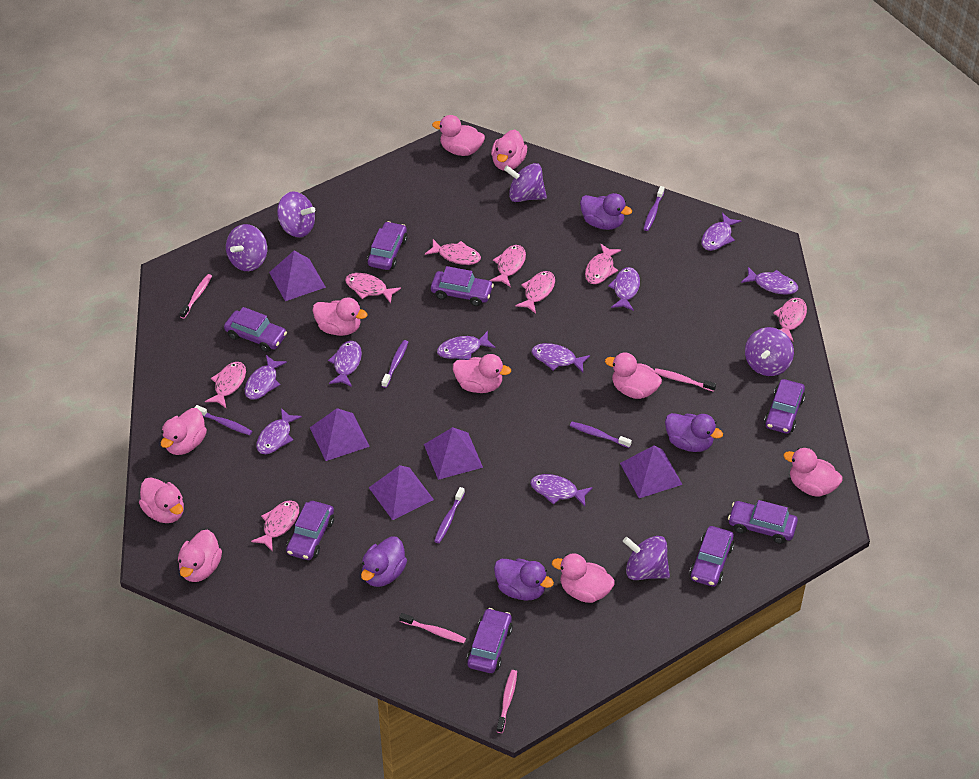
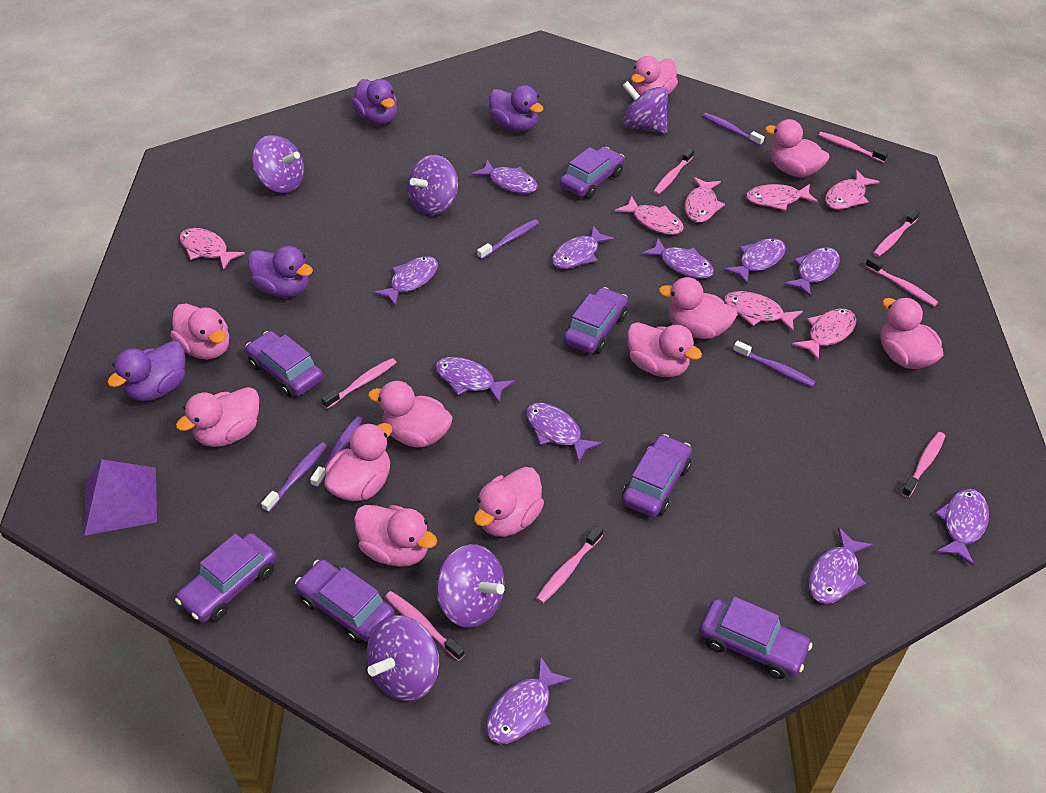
pink duck: [139,477,184,523] [161,408,207,455] [178,530,222,582] [312,297,368,336] [432,115,485,156] [453,354,511,393] [491,130,527,171] [552,553,615,603] [605,353,662,399] [783,448,843,497] = 10 -> [170,303,229,360] [176,387,259,447] [324,423,392,501] [354,505,437,567] [368,381,453,448] [474,467,544,537] [627,322,702,377] [631,56,678,95] [659,277,738,339] [765,119,830,177] [881,298,943,369] = 11
pink fish: [205,362,246,408] [251,500,299,552] [345,273,401,304] [425,239,481,265] [490,245,526,287] [515,271,555,314] [585,244,621,284] [773,298,807,341] = 8 -> [179,228,245,270] [615,196,684,235] [685,177,725,223] [724,291,803,332] [746,184,818,211] [792,309,857,361] [825,170,880,210] = 7
pink toothbrush: [179,274,212,319] [399,613,466,643] [497,670,517,733] [655,368,716,392] = 4 -> [322,358,397,409] [385,591,465,661] [536,525,603,603] [653,148,694,195] [818,132,888,163] [865,257,938,306] [873,210,920,257] [901,432,945,498] = 8
purple car: [224,307,287,352] [286,501,334,560] [367,221,407,270] [431,266,494,306] [467,608,513,673] [689,526,734,587] [728,500,798,544] [764,379,805,434] = 8 -> [175,533,277,622] [246,331,324,397] [295,559,395,644] [560,147,625,199] [564,287,628,354] [622,434,692,517] [699,596,812,679] = 7
purple fish: [245,355,287,400] [256,408,302,454] [328,341,362,387] [437,331,496,360] [530,474,593,506] [531,343,590,372] [608,267,640,311] [701,213,741,251] [741,267,798,295] = 9 -> [373,256,438,307] [435,357,515,403] [472,159,538,194] [486,656,572,744] [526,403,602,463] [552,225,615,269] [642,238,714,279] [723,238,786,284] [784,247,840,297] [808,527,873,604] [934,489,989,566] = 11
purple pyramid: [269,251,326,301] [310,408,370,461] [369,465,434,520] [424,427,483,480] [620,445,683,498] = 5 -> [84,459,157,536] = 1

